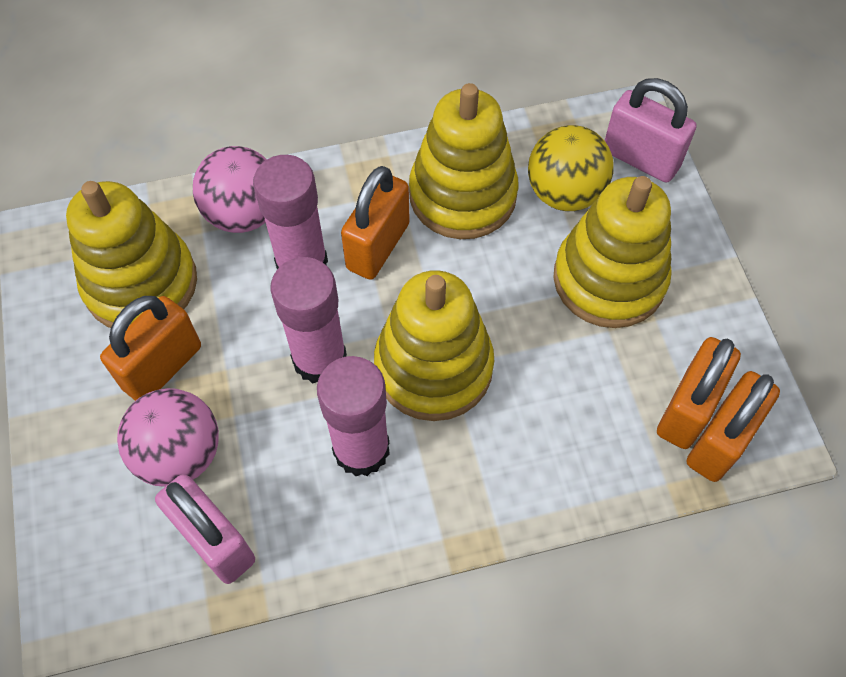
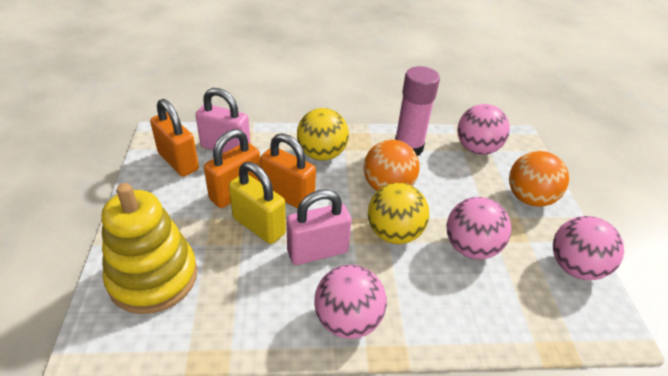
orange ball: none = 0 -> [363,140,420,191] [509,151,569,207] = 2
orange padlock: [100,296,201,401] [341,166,410,280] [657,337,741,449] [687,371,780,482] = 4 -> [150,99,199,177] [204,129,261,208] [260,133,316,209] = 3
pink ball: [117,388,219,487] [193,146,267,233] = 2 -> [314,265,387,339] [447,197,511,259] [457,104,510,155] [553,216,624,280] = 4
pink glue stick: [253,155,328,269] [270,257,347,384] [317,356,390,476] = 3 -> [395,66,440,156] = 1
yellow ball: [528,125,614,211] = 1 -> [297,108,349,161] [368,183,429,244] = 2
yellow padlock: none = 0 -> [229,162,286,244] = 1
yellow stacking toy: [66,181,197,328] [374,270,494,421] [409,83,519,239] [553,176,672,328] = 4 -> [101,183,197,314] = 1

